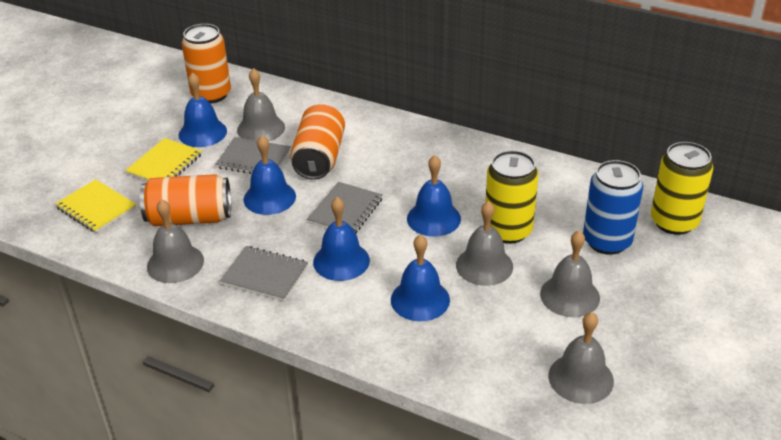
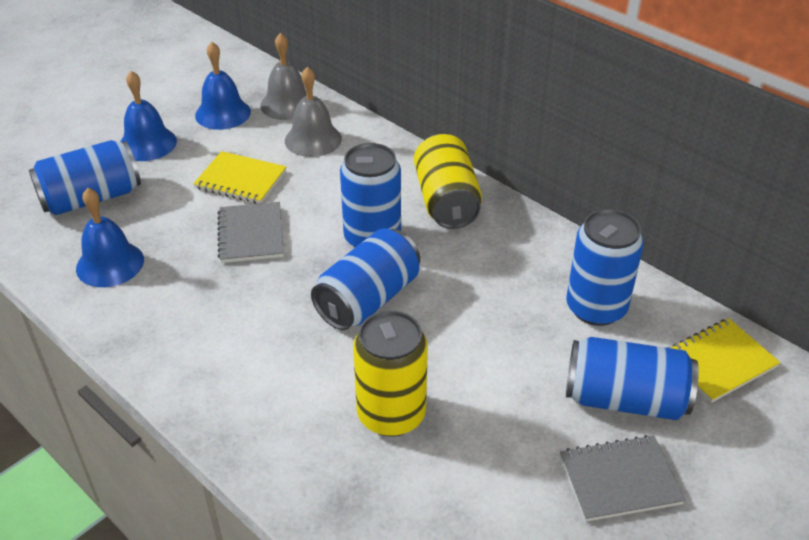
blue bell: [179,72,227,147] [243,135,296,215] [313,197,370,281] [391,234,450,321] [407,155,461,237] = 5 -> [76,188,144,287] [120,71,177,161] [195,42,251,130] = 3
blue can: [583,160,643,255] = 1 -> [29,140,141,215] [311,228,420,330] [340,143,401,248] [566,209,644,326] [566,337,699,420] = 5
grey bell: [147,199,204,283] [237,68,285,141] [456,201,513,286] [540,230,600,317] [548,312,614,404] = 5 -> [260,33,307,120] [285,67,342,157] = 2
grey notebook: [215,137,291,174] [220,246,308,301] [307,182,383,234] = 3 -> [217,202,284,263] [560,435,685,522] = 2
orange can: [140,174,231,226] [181,24,231,104] [290,104,345,180] = 3 -> none = 0

